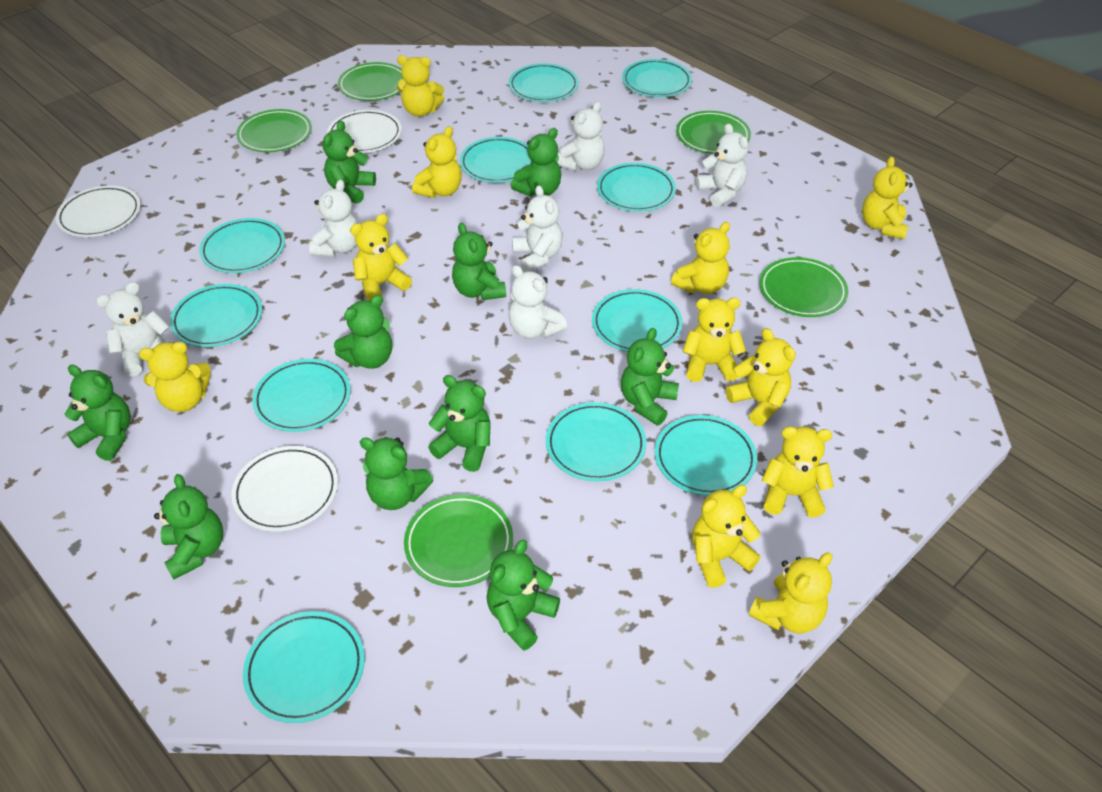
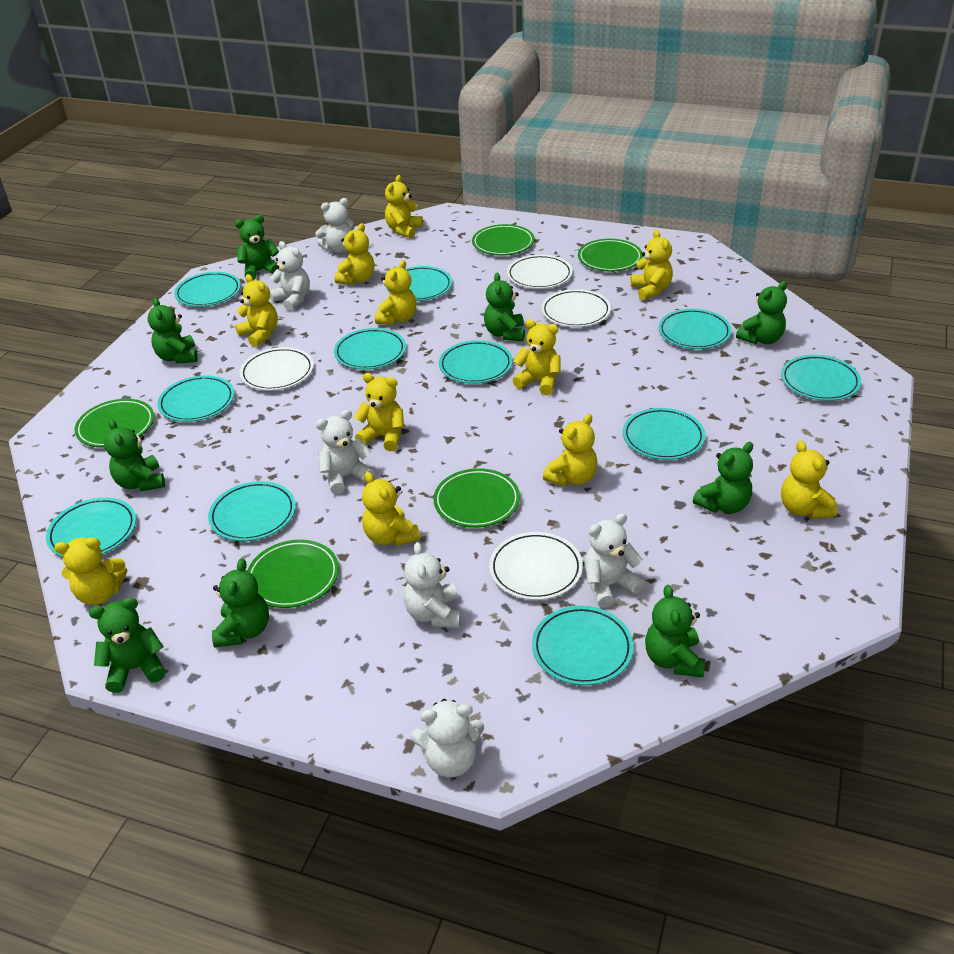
green teddy bear: [65,365,131,461] [154,474,223,579] [323,121,376,204] [334,295,392,369] [360,437,433,510] [428,375,491,472] [452,223,506,300] [487,540,560,651] [511,128,561,197] [621,328,679,426] = 10 -> [89,597,165,693] [104,419,165,491] [148,298,198,364] [212,558,269,648] [235,215,279,280] [484,273,525,341] [645,585,705,677] [693,442,753,514] [736,281,787,344] = 9
white plate: [56,185,141,237] [231,446,338,531] [327,110,402,153] = 3 -> [240,347,314,391] [489,532,583,600] [507,255,573,289] [541,289,611,327] = 4

